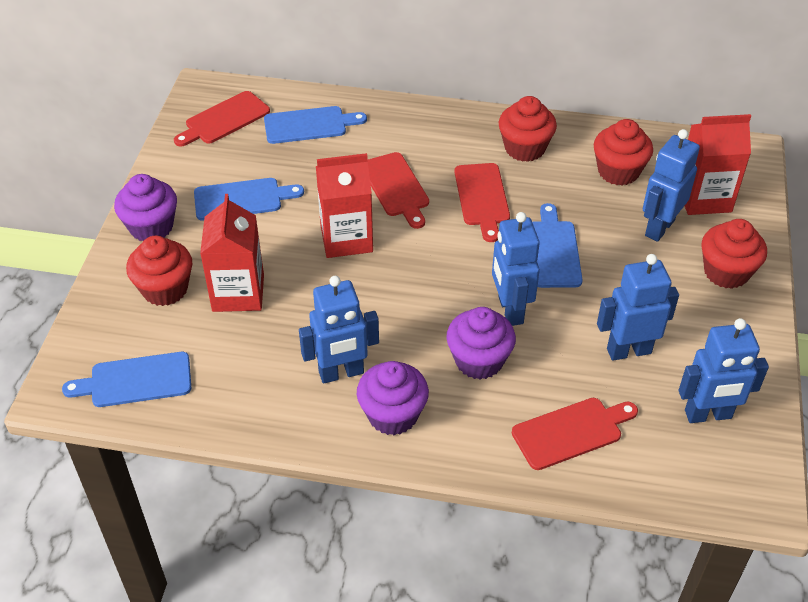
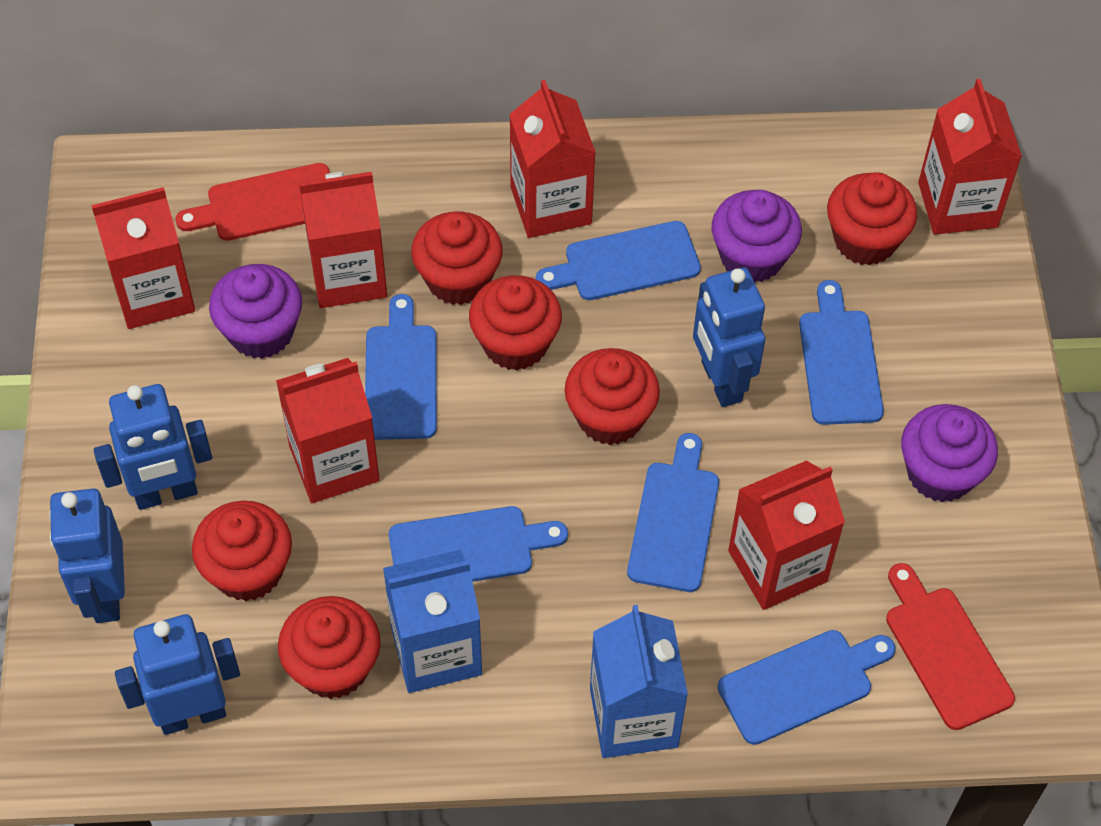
blue carton: none = 0 -> [383,550,482,693] [590,605,688,758] = 2
blue cutting board: [62,352,191,407] [194,178,304,220] [264,106,367,144] [532,203,583,288] = 4 -> [365,294,437,440] [389,506,568,582] [536,221,701,300] [627,433,719,592] [717,630,895,745] [799,280,884,425] = 6
blue robot: [299,276,379,384] [492,212,540,326] [597,254,679,361] [643,129,700,242] [679,318,769,423] = 5 -> [49,489,125,623] [94,384,212,510] [115,614,240,735] [693,267,765,407] = 4
red carton: [200,194,264,312] [316,153,373,258] [685,114,751,215] = 3 -> [91,187,195,329] [276,358,380,503] [299,172,387,308] [509,80,596,238] [728,461,845,610] [918,79,1022,235] = 6
red cupcake: [126,236,192,306] [499,96,557,162] [594,119,653,186] [701,219,767,289] = 4 -> [192,501,292,601] [278,596,381,699] [411,211,503,305] [469,275,562,371] [564,348,660,445] [827,172,917,266] = 6
red cutting board: [174,91,270,147] [368,152,429,229] [454,163,510,242] [512,398,638,470] = 4 -> [176,163,330,241] [886,563,1015,730] = 2

